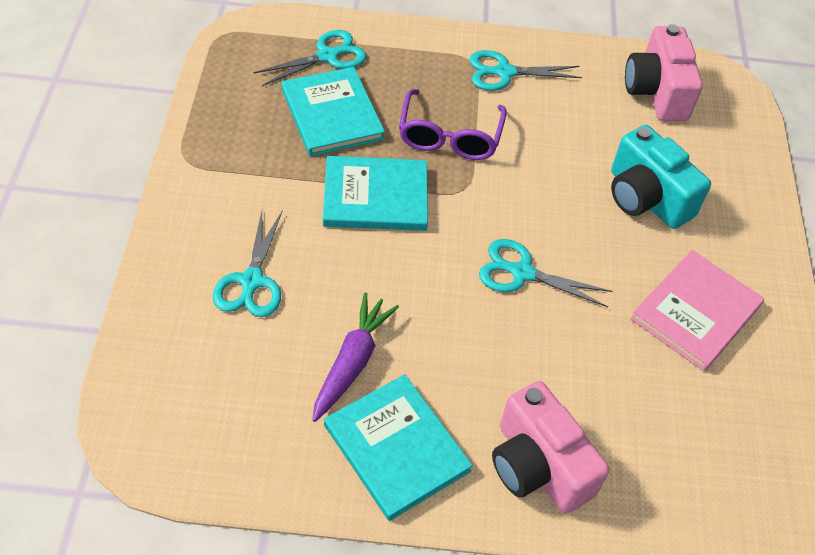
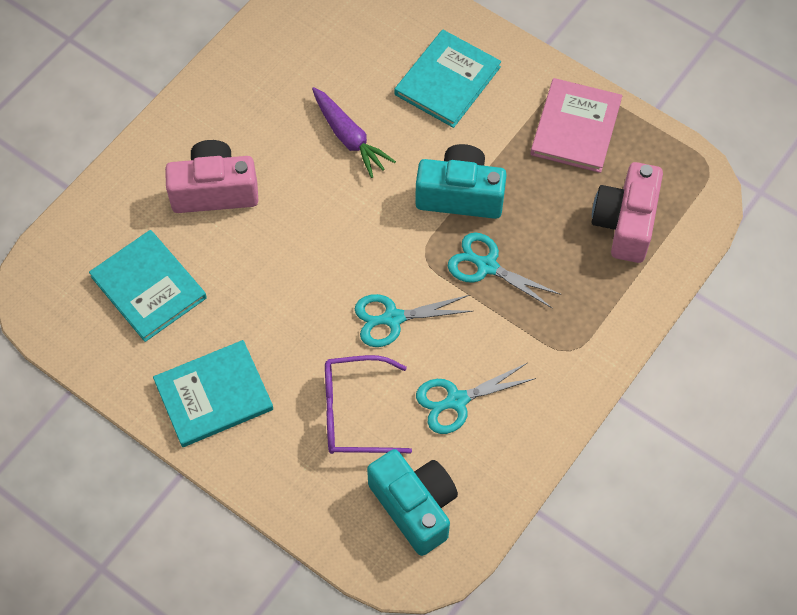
turquoise camera: [611,125,711,229] = 1 -> [367,449,458,556] [415,144,507,219] = 2
turquoise scissors: [213,210,283,317] [253,30,367,86] [469,50,582,91] [479,239,612,307] = 4 -> [355,294,473,347] [416,363,536,434] [448,233,561,309] = 3

